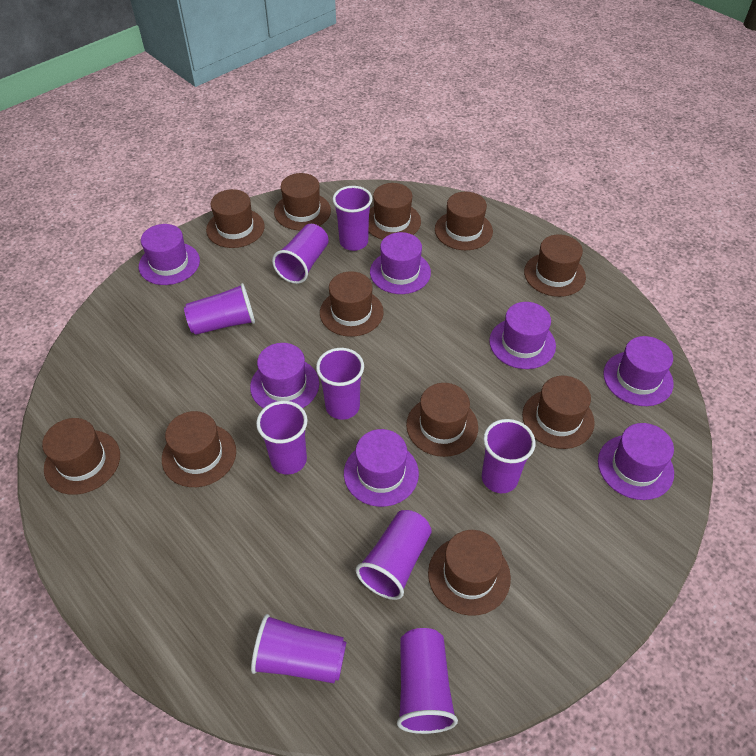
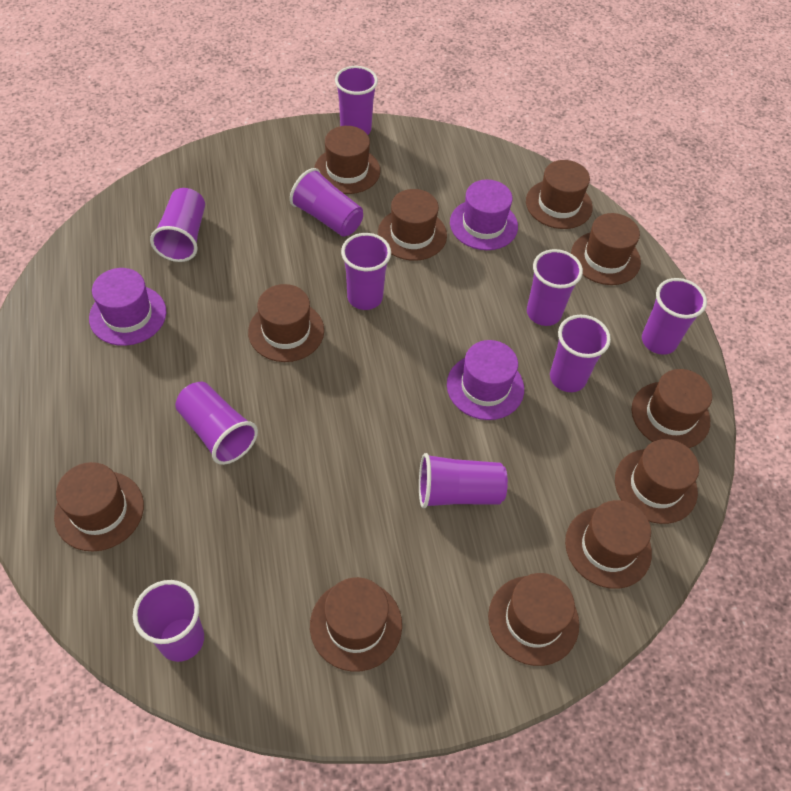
purple cup: [184,283,255,335] [251,614,346,683] [256,401,308,475] [272,224,329,284] [316,348,364,420] [333,186,372,251] [356,510,432,600] [397,628,458,734] [482,419,536,493] = 9 -> [133,580,204,662] [150,188,205,262] [175,382,258,465] [290,168,363,237] [335,66,378,135] [341,233,391,310] [419,453,508,508] [527,249,583,326] [550,315,611,392] [642,278,707,355] = 10
purple hat: [139,224,200,285] [250,343,319,408] [344,429,419,507] [370,232,431,294] [489,302,556,369] [598,423,674,500] [603,336,674,406] = 7 -> [89,268,166,346] [447,340,524,420] [450,180,518,250] = 3

